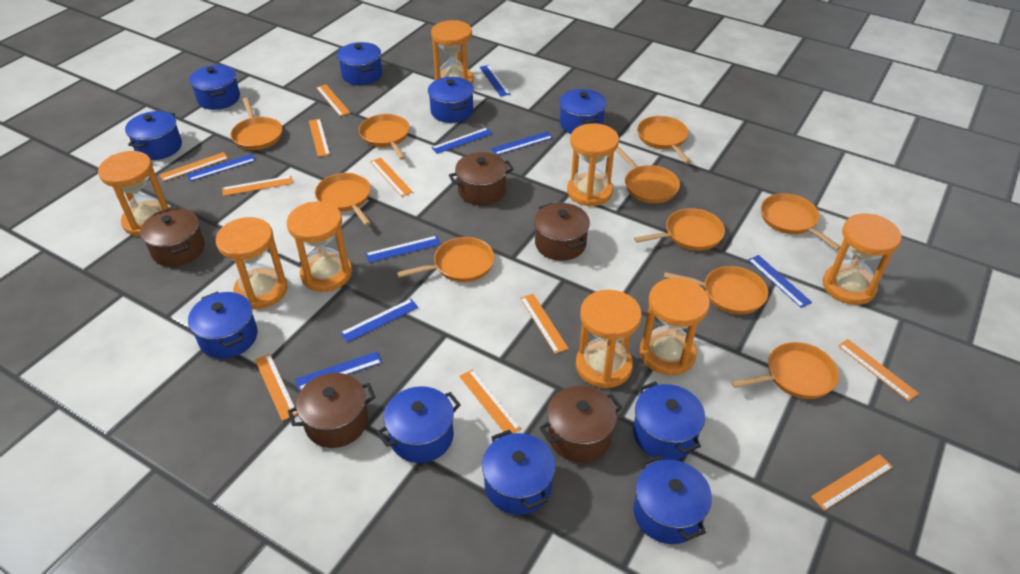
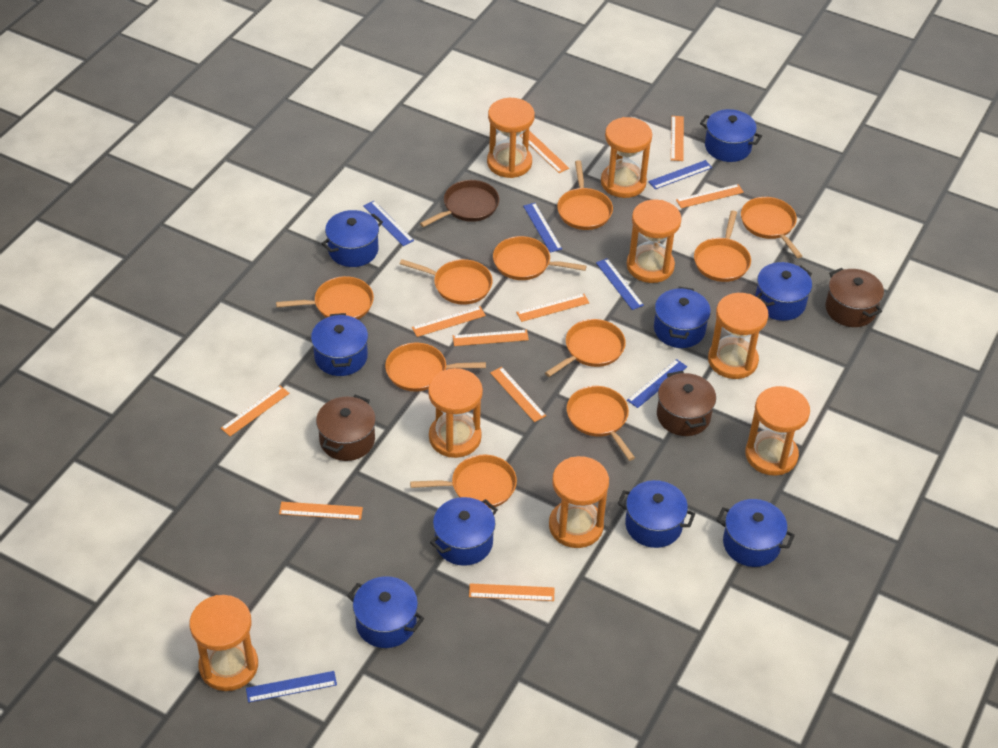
blue pot: [125,111,182,160] [188,291,258,359] [189,65,240,110] [337,42,382,85] [377,386,461,463] [428,77,474,123] [482,430,555,515] [559,89,607,134] [633,381,705,460] [634,455,712,544] = 10 -> [311,313,368,376] [321,210,383,267] [347,576,424,648] [430,497,498,566] [618,480,695,548] [654,287,711,348] [700,109,762,162] [717,499,795,567] [755,262,812,321] = 9
blue ruler: [187,154,256,181] [295,352,382,391] [340,299,418,342] [365,236,441,263] [431,128,493,154] [479,65,510,97] [491,131,553,155] [748,255,812,308] = 8 -> [246,671,337,703] [363,201,414,246] [523,203,562,252] [596,258,644,310] [627,359,687,408] [648,160,712,189] = 6
brown pan: none = 0 -> [420,180,499,227] = 1
brown pot: [140,208,205,267] [288,373,375,448] [449,152,514,205] [534,203,590,261] [540,386,623,462] = 5 -> [316,395,376,461] [657,371,716,436] [825,268,884,327] = 3

